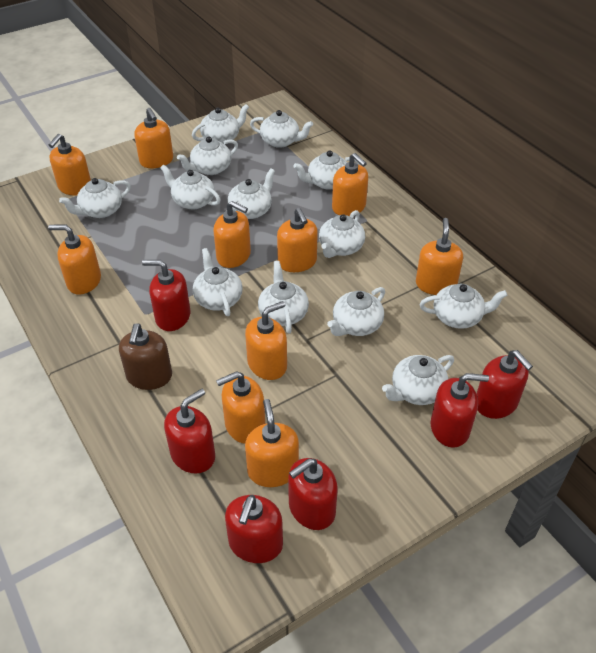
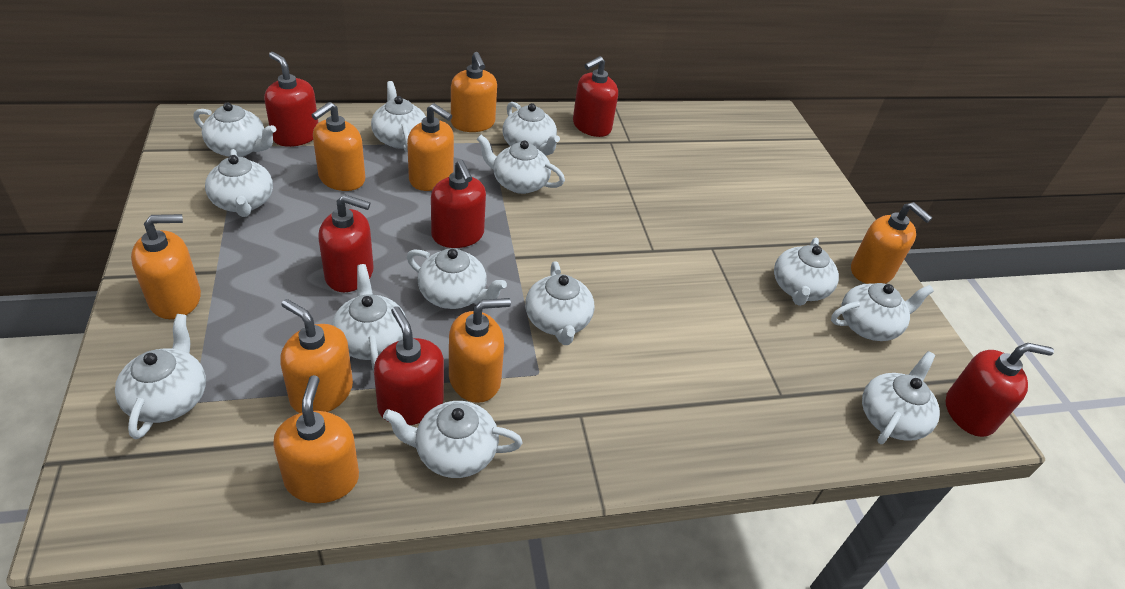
brown soap dispenser: [119,323,172,390] = 1 -> none = 0
orange soap dispenser: [48,224,101,295] [49,134,91,196] [134,108,173,168] [213,201,251,268] [216,371,265,444] [245,301,287,380] [245,399,299,487] [277,208,318,272] [332,153,368,216] [416,218,463,295] = 10 -> [131,214,201,319] [273,375,359,503] [280,299,353,413] [312,102,365,191] [407,104,454,191] [449,298,511,403] [451,52,497,132] [851,202,932,284] = 8

